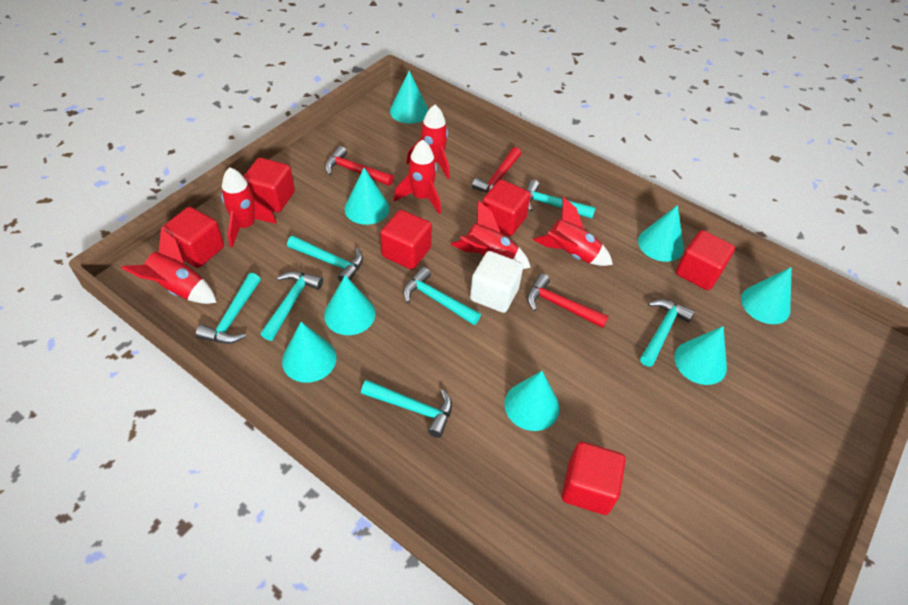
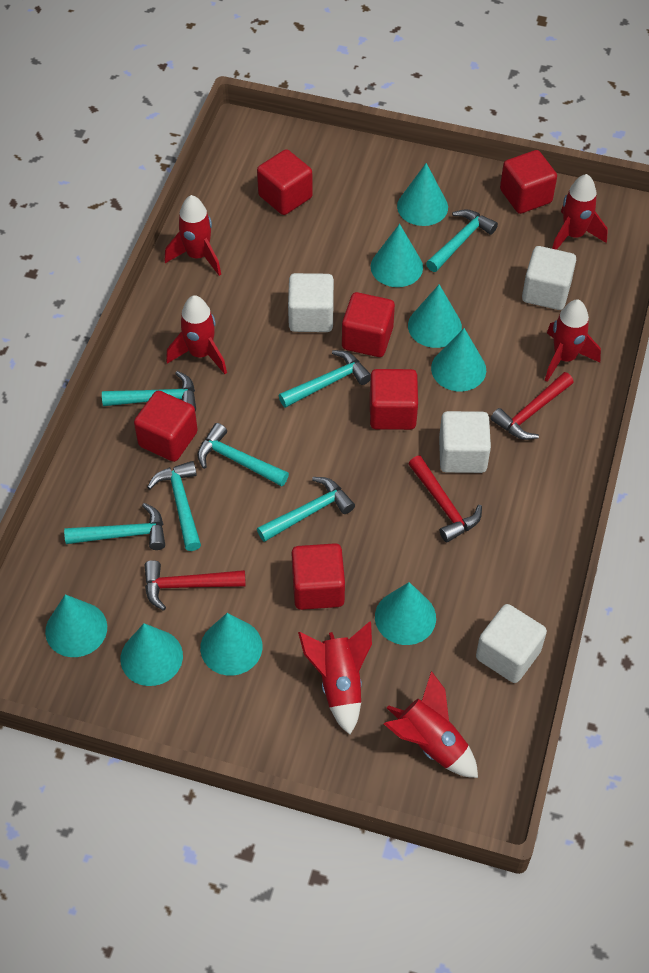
white cube: [470,251,523,313] = 1 -> [288,273,334,332] [439,411,491,473] [476,604,547,683] [522,246,576,310] = 4

